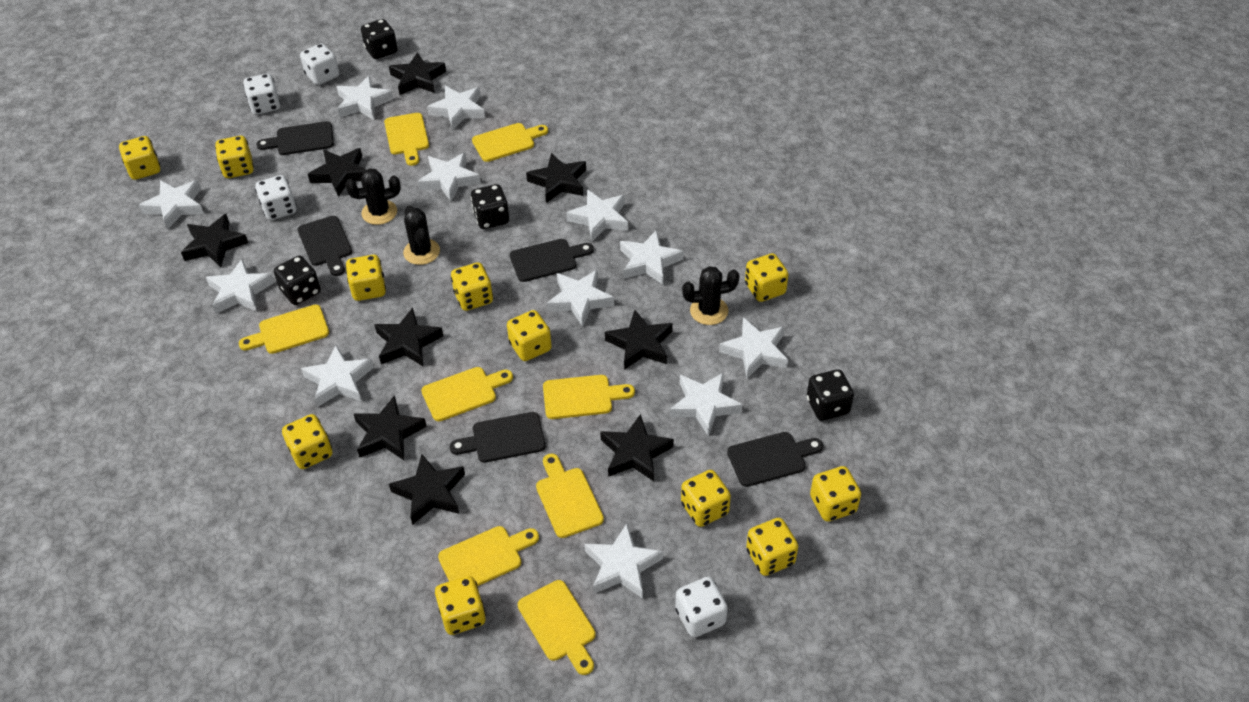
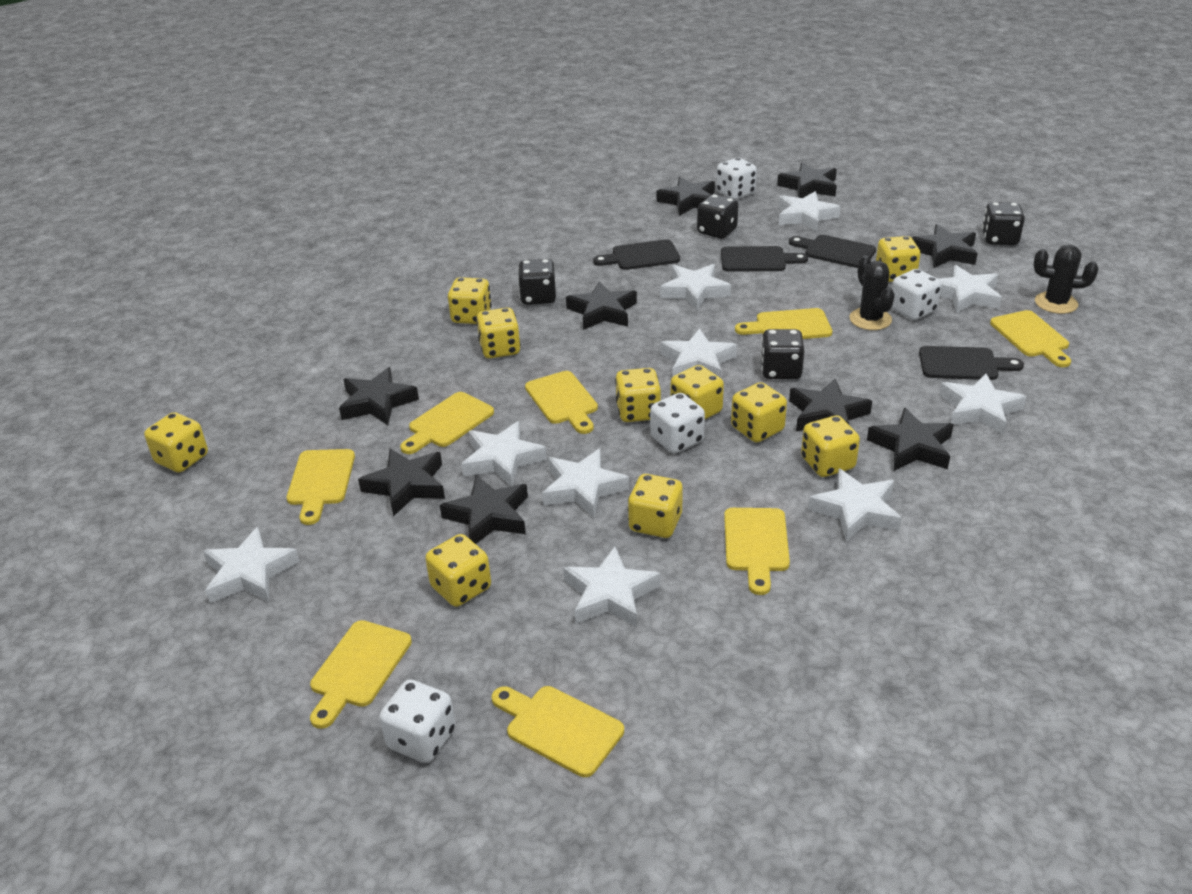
black cactus: [345,168,401,225] [403,206,440,265] [682,266,739,325] = 3 -> [849,256,895,330] [1034,245,1098,314] = 2
black cutting board: [256,121,334,155] [298,216,352,276] [450,412,546,463] [510,239,594,282] [727,432,823,487] = 5 -> [593,239,680,270] [721,246,808,272] [789,235,876,268] [919,346,1024,380] = 4
white star: [139,180,204,230] [206,259,275,314] [301,345,374,407] [336,76,394,120] [418,152,480,201] [427,86,485,130] [547,270,614,326] [566,189,628,241] [584,523,663,599] [620,230,684,285] [670,372,742,436] [719,317,788,379] = 12 -> [203,527,300,603] [462,421,547,486] [542,449,629,518] [563,547,660,627] [660,264,731,311] [661,328,737,378] [778,191,841,232] [808,469,902,542] [939,265,1002,313] [939,374,1026,435] = 10
yellow dice: [119,136,160,180] [215,136,254,178] [282,414,332,469] [346,255,386,301] [435,576,486,635] [451,262,493,311] [507,310,552,361] [681,470,731,527] [745,253,789,302] [746,518,798,576] [810,466,861,522] = 11 -> [144,412,208,472] [425,534,491,607] [448,277,492,324] [476,308,521,358] [615,368,661,422] [628,474,683,538] [671,365,724,419] [731,382,787,442] [801,416,860,477] [876,236,921,282] = 10

